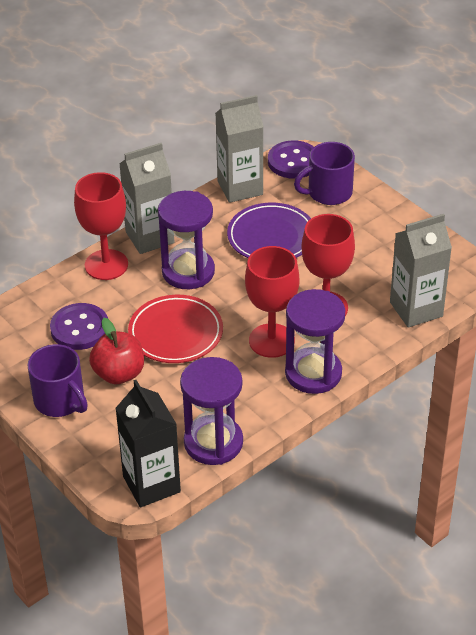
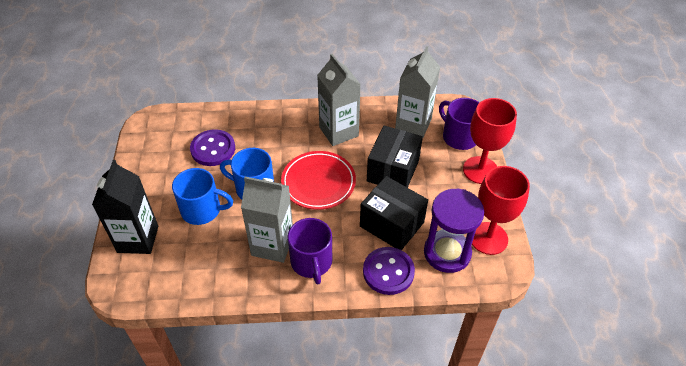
black box: none = 0 -> [360,176,428,250] [367,126,423,188] = 2
blue mug: none = 0 -> [172,168,233,225] [220,148,274,200] = 2
purple hourglass: [158,191,215,289] [180,357,243,465] [285,289,345,394] = 3 -> [424,189,484,273] = 1
purple plate: [227,203,311,258] = 1 -> none = 0
red apple: [89,318,144,384] = 1 -> none = 0
red goblet: [74,172,128,280] [245,246,299,358] [301,214,355,316] = 3 -> [463,98,517,184] [472,166,530,255] = 2

